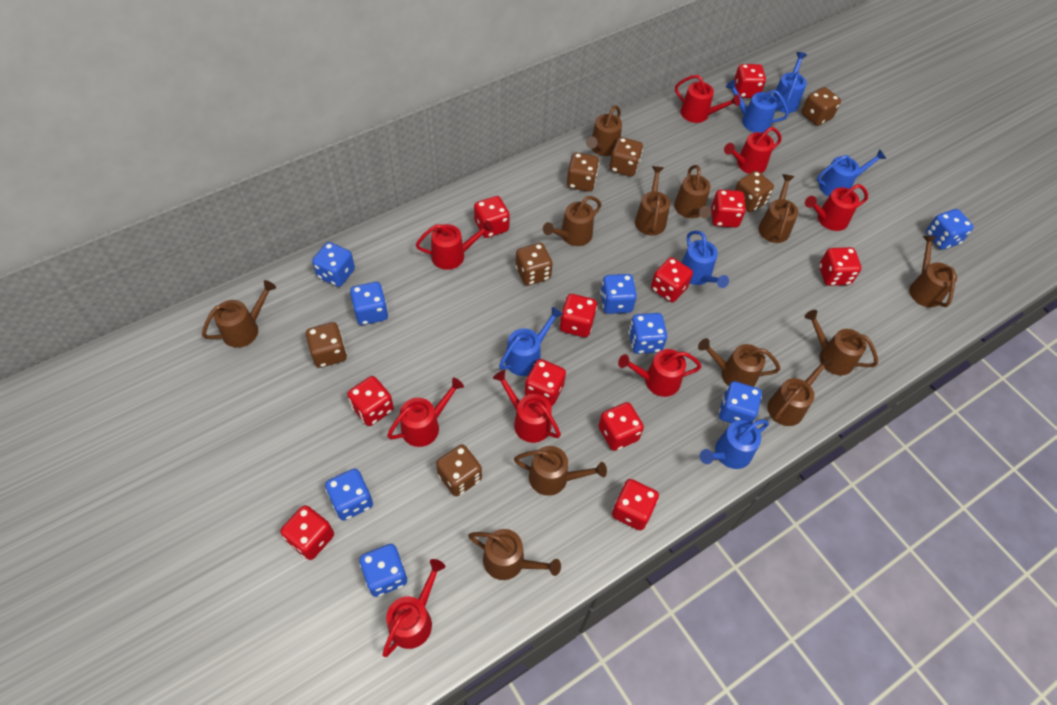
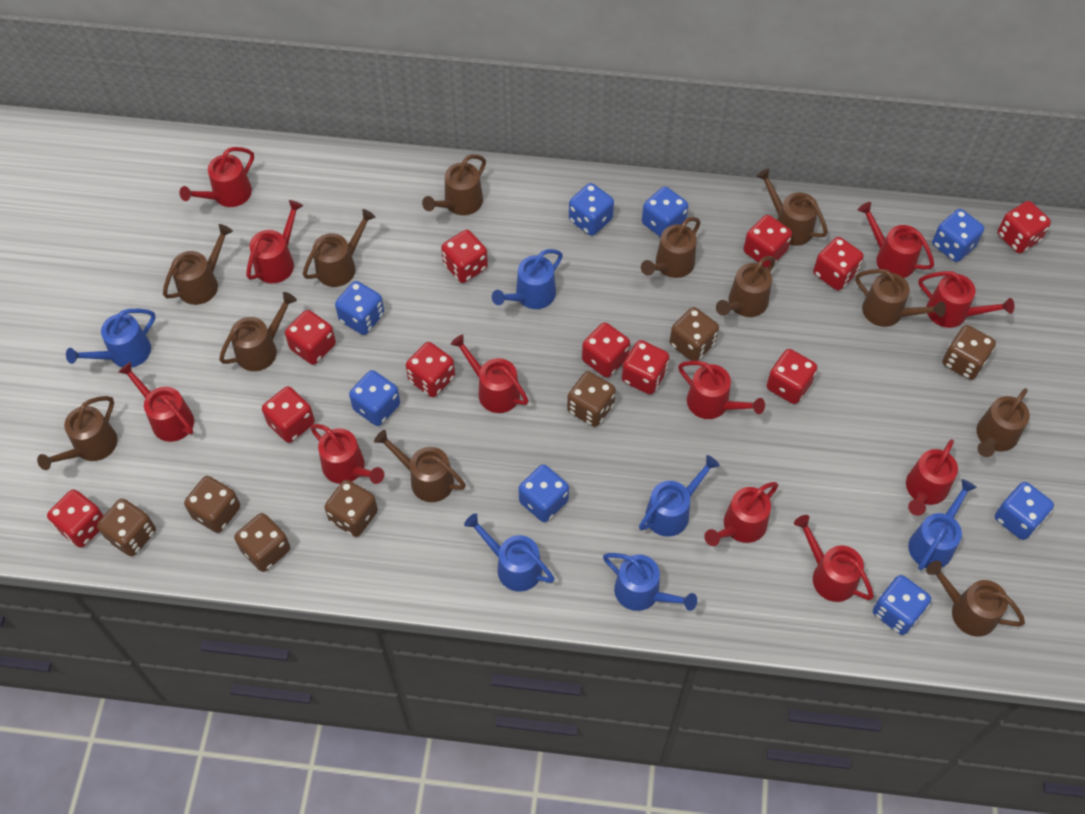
red watering can: [383,559,445,657] [387,378,464,447] [416,220,494,270] [493,370,561,443] [618,349,702,397] [675,75,740,123] [724,127,782,174] [805,184,868,231] = 8 -> [118,362,194,442] [180,147,254,207] [246,200,303,283] [310,424,384,484] [451,334,529,413] [678,361,765,419] [704,482,779,546] [794,515,874,602] [858,202,934,278] [906,439,958,516] [918,271,1014,328] = 11

